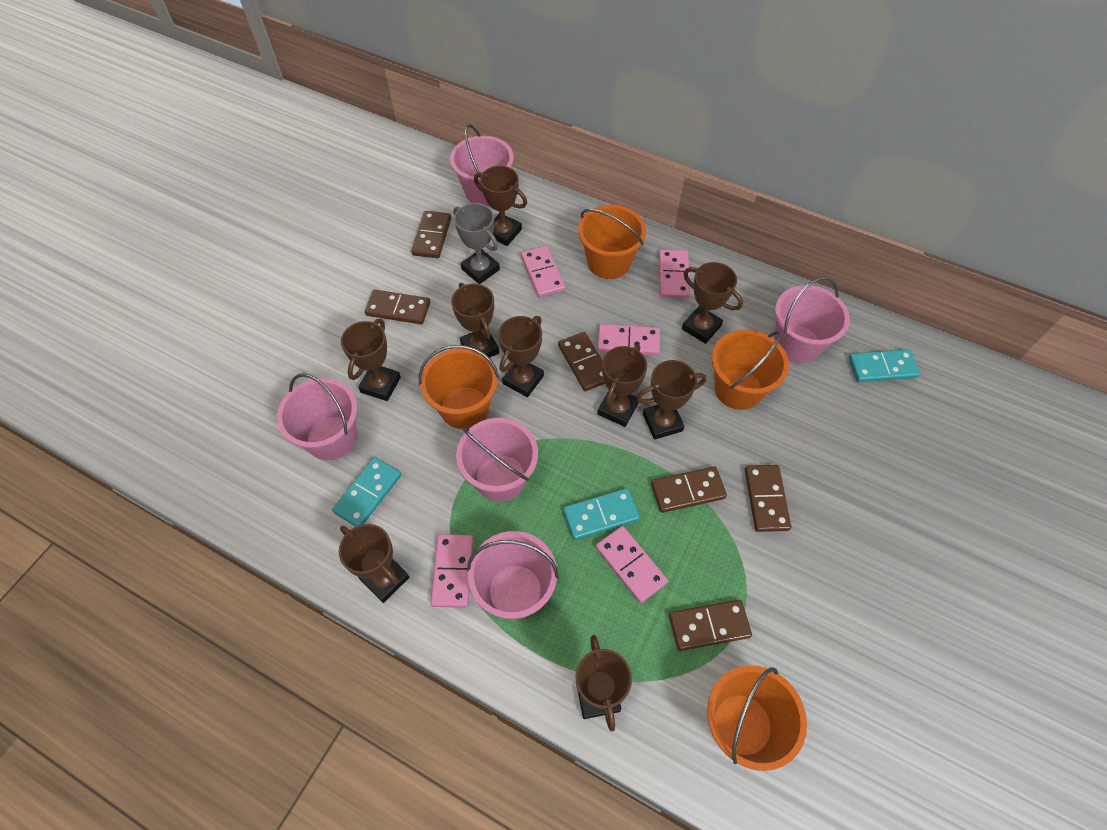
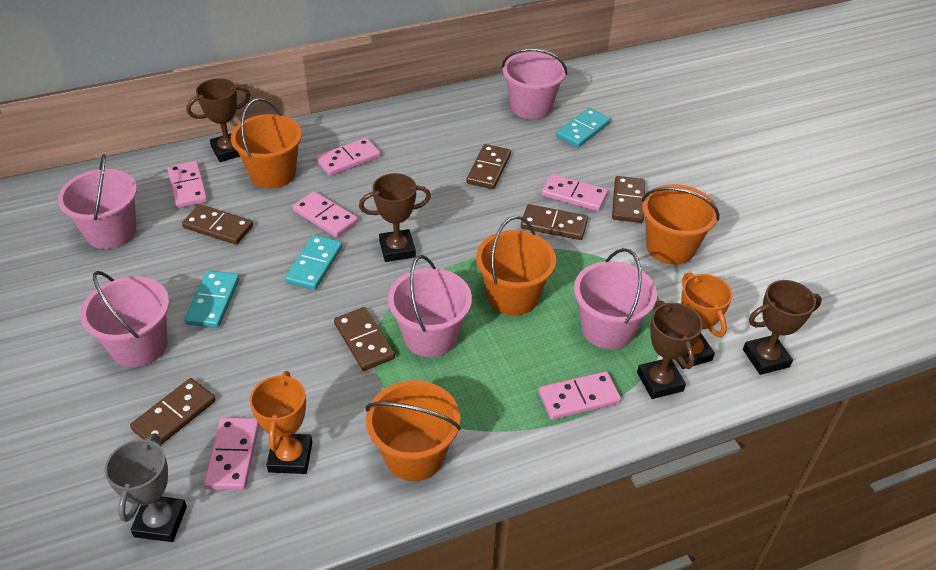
brown trophy: [339,524,409,603] [341,319,401,401] [451,283,499,358] [474,166,527,246] [498,316,544,397] [575,635,632,732] [598,345,647,427] [636,360,707,440] [682,262,743,344] = 9 -> [186,78,250,162] [359,173,431,262] [637,300,703,399] [743,280,822,375] = 4
orange trophy: none = 0 -> [250,371,312,474] [676,273,732,369] = 2
pink domino: [431,534,474,608] [521,246,566,298] [596,526,668,603] [598,324,660,355] [659,249,690,299] = 5 -> [167,161,208,208] [204,417,259,490] [293,191,358,238] [316,138,381,176] [538,371,621,420] [542,174,608,211] = 6

